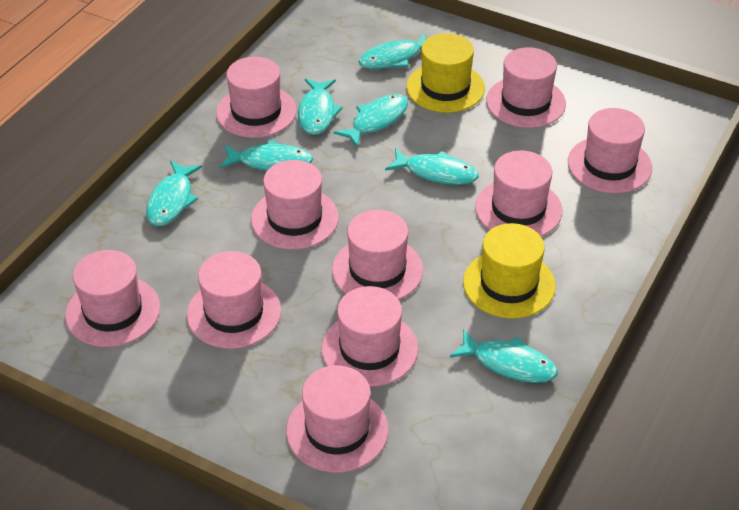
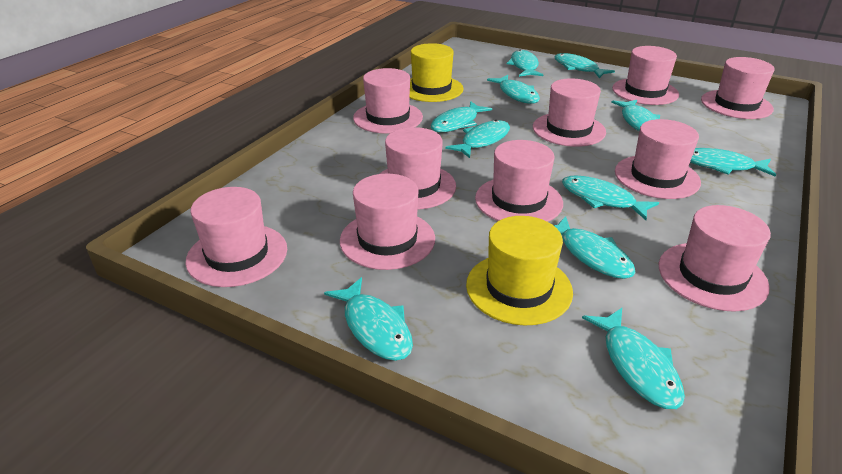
turquoise fish: [146,161,202,226] [220,140,313,171] [298,78,343,135] [333,94,408,148] [358,33,426,69] [385,148,479,185] [450,329,558,383] = 7 -> [324,277,413,361] [431,101,492,132] [445,120,510,158] [487,75,540,104] [507,50,543,77] [554,53,615,78] [554,216,635,279] [562,175,659,220] [582,308,685,409] [611,100,660,131] [690,148,776,177] = 11

